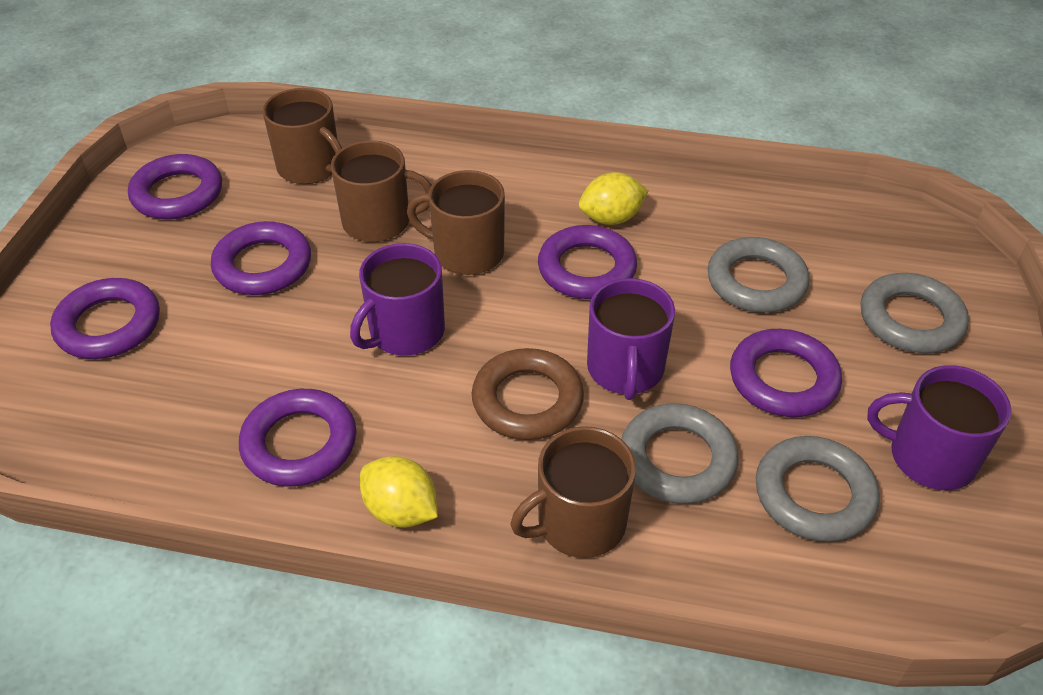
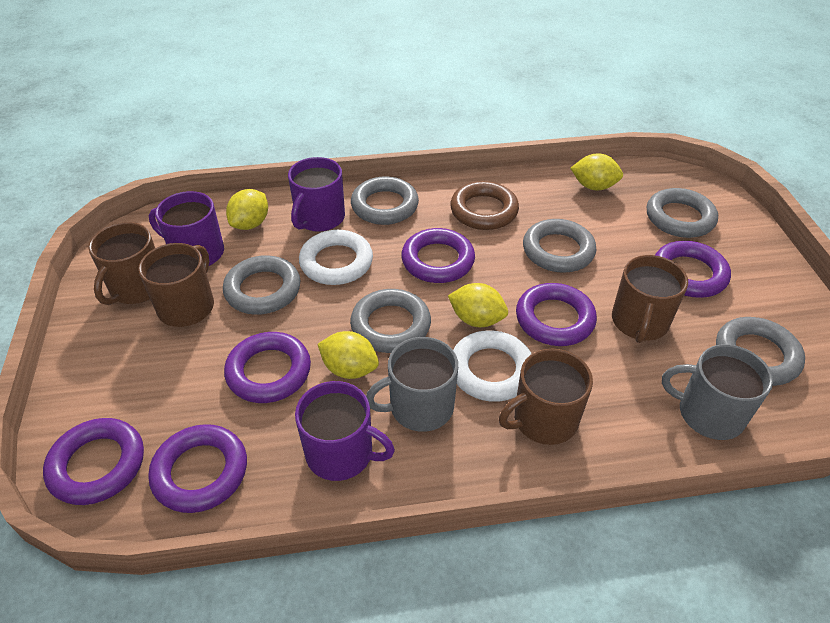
grey mug: none = 0 -> [366,337,458,432] [662,344,773,440] = 2
grey ring: [621,403,739,504] [708,237,810,313] [756,436,880,542] [861,273,969,353] = 4 -> [223,255,300,315] [350,289,431,353] [351,176,419,225] [523,219,596,273] [647,188,718,238] [716,317,805,386] = 6
white ring: none = 0 -> [299,230,373,285] [453,330,531,402] = 2
yellow lemon: [360,456,438,528] [579,172,649,225] = 2 -> [226,189,268,230] [317,331,379,379] [448,283,508,327] [570,153,623,190] = 4

